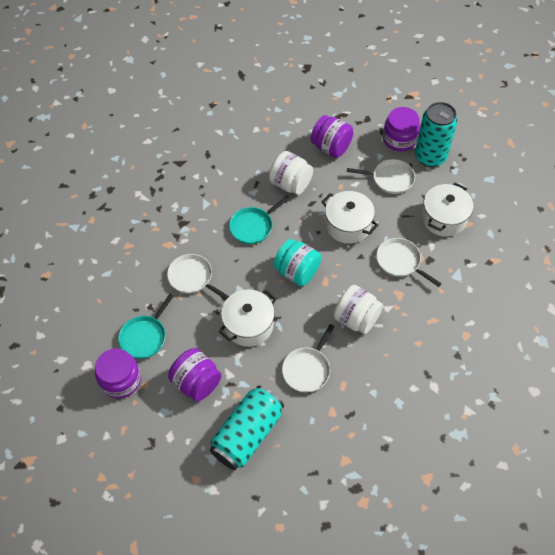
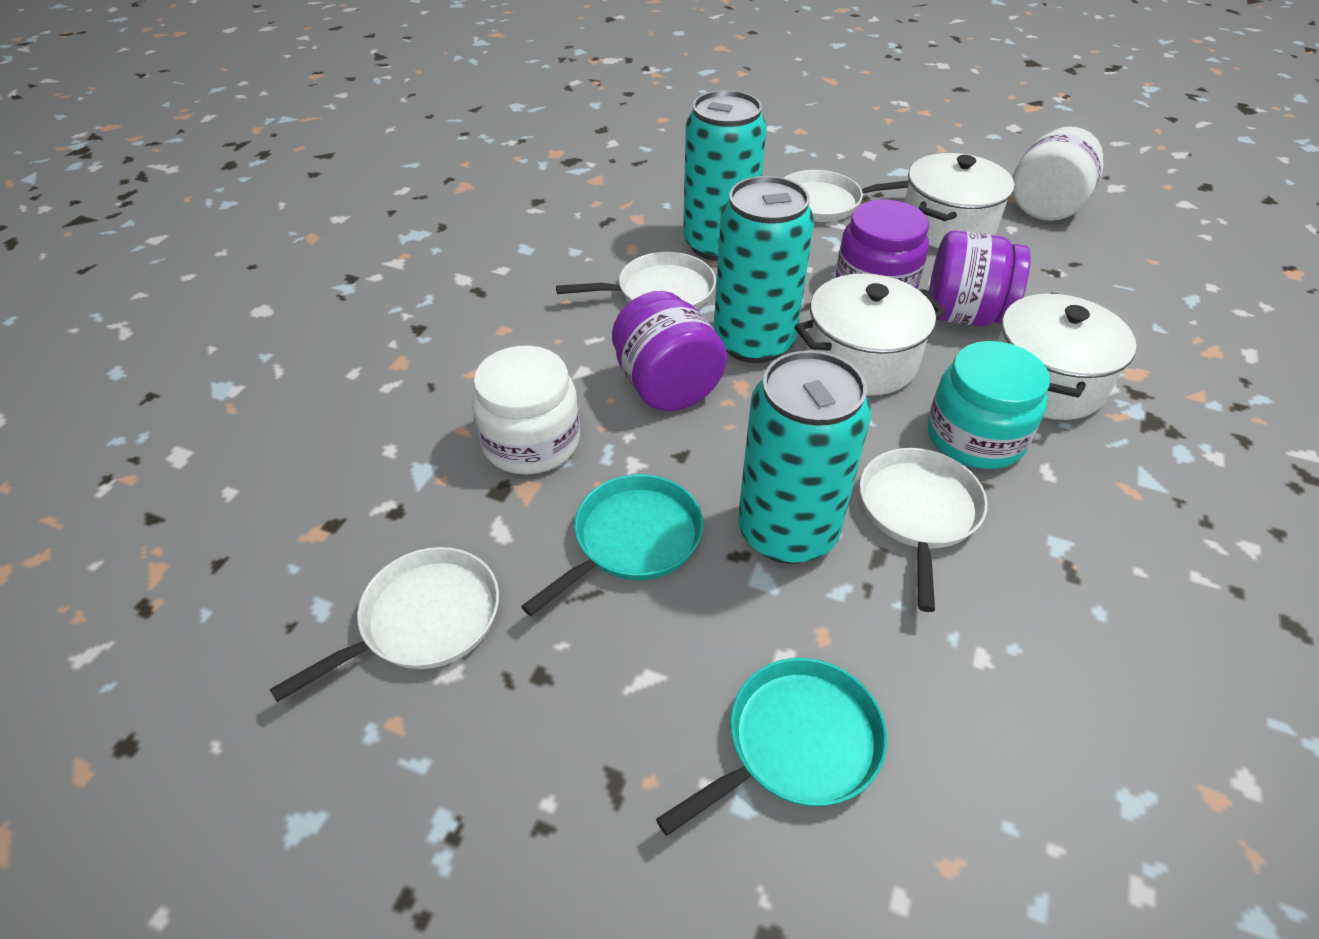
purple jar: [95,349,141,398] [168,348,222,401] [311,115,354,158] [383,107,420,151] = 4 -> [612,291,727,411] [836,200,929,289] [929,230,1030,326] = 3
turquoise can: [210,386,284,470] [415,102,458,167] = 2 -> [683,90,767,261] [714,176,814,363] [738,350,871,564] = 3

